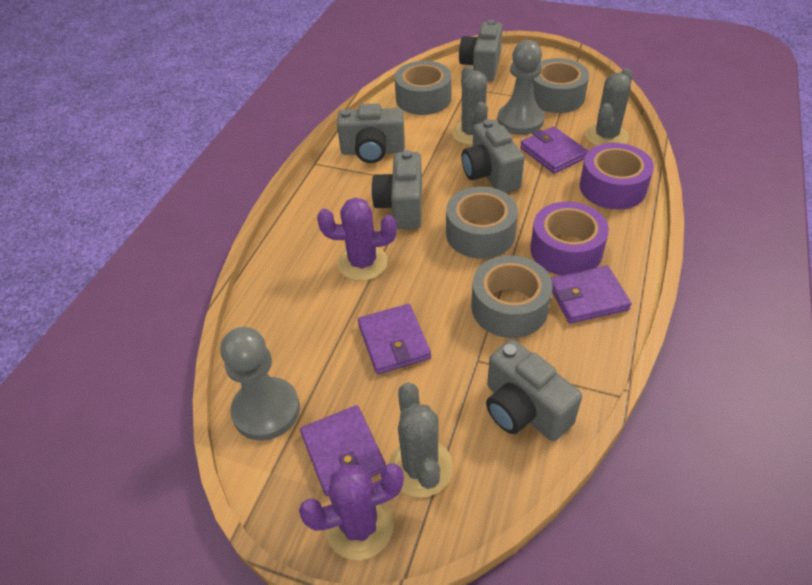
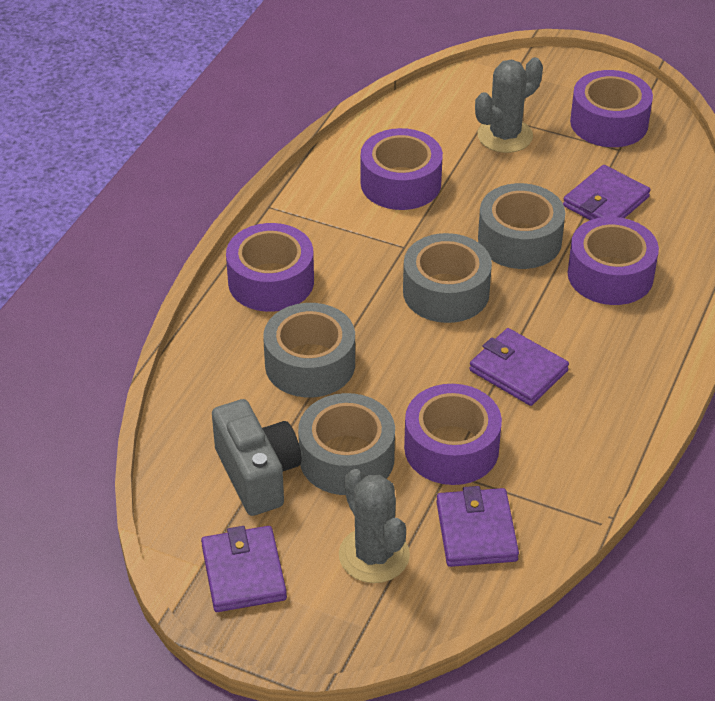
grey cactus: [389,382,453,498] [452,65,488,146] [585,68,633,146] = 3 -> [339,469,410,583] [475,57,543,153] = 2
grey camera: [337,103,405,163] [371,150,422,229] [459,20,503,82] [462,119,524,193] [486,339,582,441] = 5 -> [212,399,301,516] = 1
grey pawn: [220,327,300,441] [497,40,545,135] = 2 -> none = 0
purple cactus: [299,464,404,560] [317,197,397,281] = 2 -> none = 0
purple tape: [530,202,609,275] [580,143,654,210] = 2 -> [226,223,314,312] [361,128,443,210] [404,384,502,485] [568,217,659,305] [570,70,653,147] = 5

